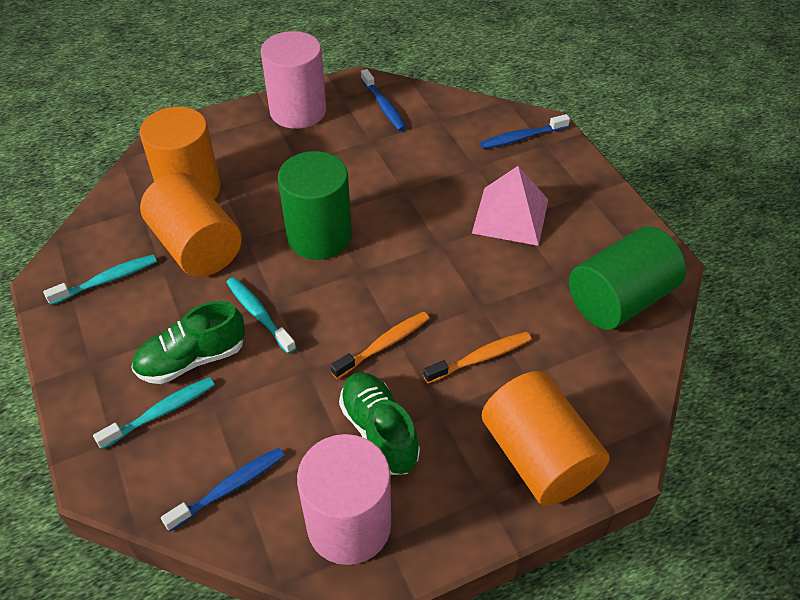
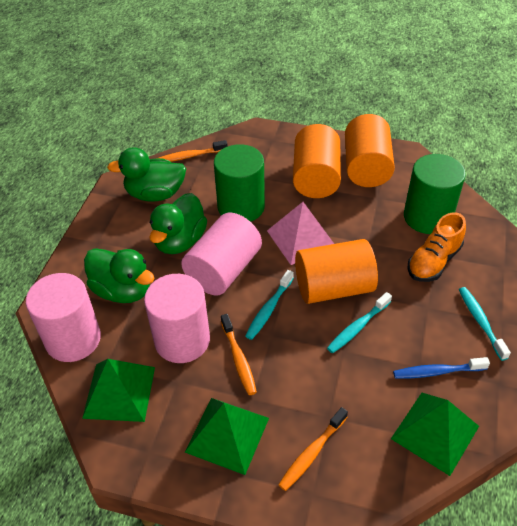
blue toothbrush: [161,448,285,532] [361,69,406,131] [480,114,570,149] = 3 -> [393,357,490,379] = 1
green duck: none = 0 -> [84,248,154,303] [107,147,186,201] [149,193,207,254] = 3
green pyramid: none = 0 -> [82,359,155,422] [185,398,269,475] [391,393,479,476] = 3
green shoe: [131,301,245,384] [339,372,420,475] = 2 -> none = 0
orange shoe: none = 0 -> [407,213,466,282] = 1
orange toothbrush: [330,312,430,379] [423,332,531,383] = 2 -> [159,140,228,162] [221,314,257,395] [278,407,348,491] = 3
pink cylinder: [261,31,326,129] [297,434,391,565] = 2 -> [26,273,101,362] [144,274,210,363] [181,213,262,296] = 3

